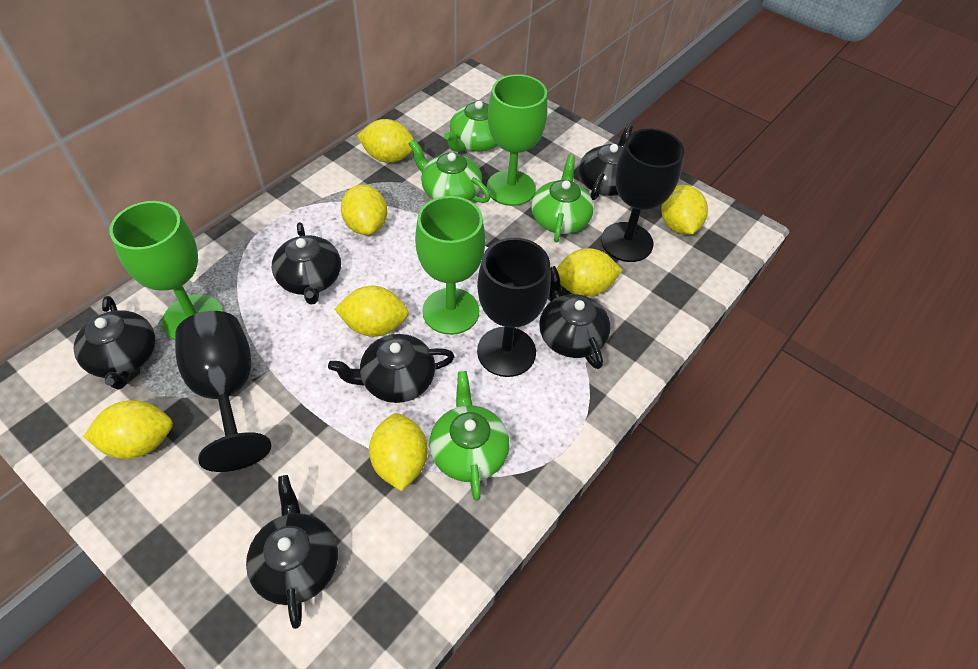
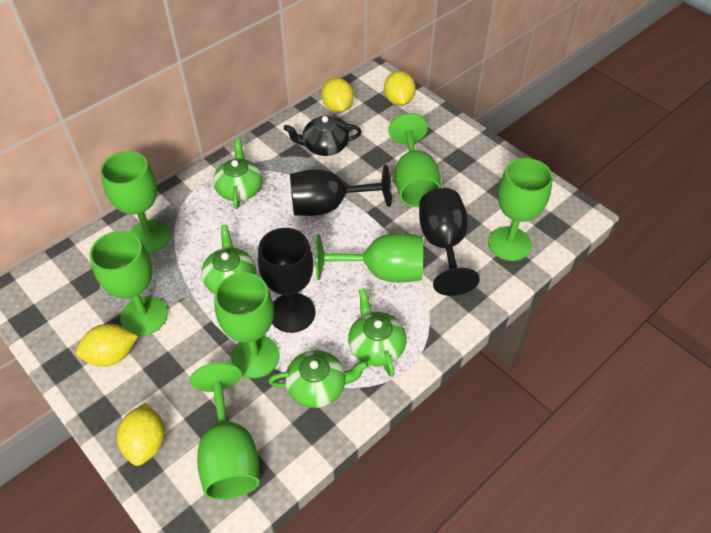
black teapot: [74,296,155,389] [246,475,338,629] [272,222,341,305] [328,334,455,403] [539,266,611,369] [579,124,633,200] = 6 -> [284,115,362,156] = 1
green goblet: [109,201,223,340] [415,196,485,335] [487,74,548,206] = 3 -> [89,231,168,336] [100,151,171,254] [190,362,259,499] [214,272,280,378] [316,233,423,282] [389,113,441,207] [488,158,553,261] = 7
yellow lemon: [83,400,173,459] [335,286,409,337] [341,184,387,235] [357,119,414,163] [369,413,428,491] [556,248,622,297] [661,185,708,234] = 7 -> [76,324,138,367] [117,403,165,466] [322,78,353,113] [384,71,416,106] = 4

